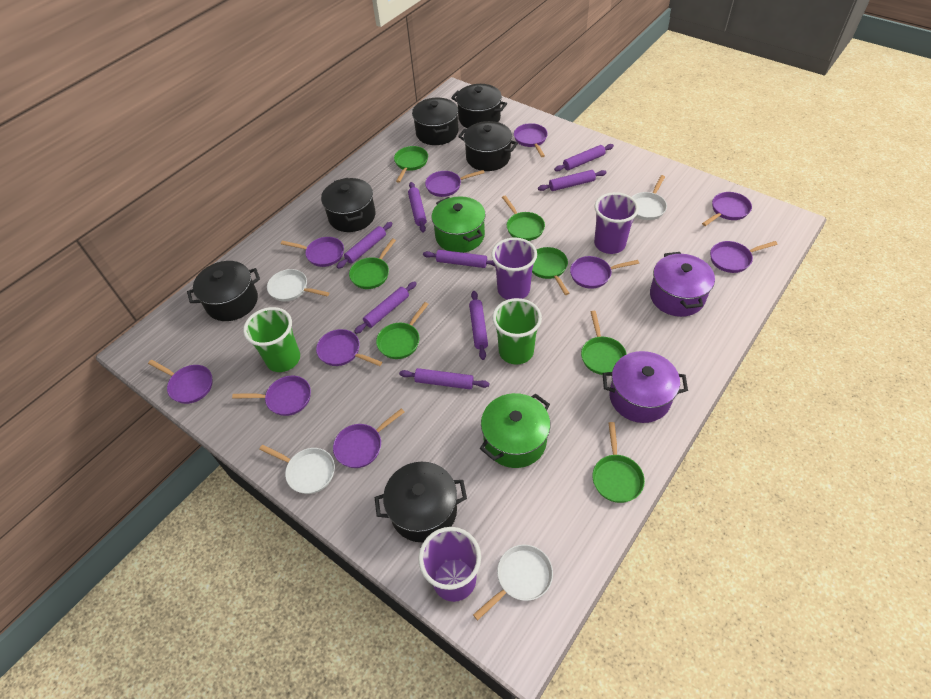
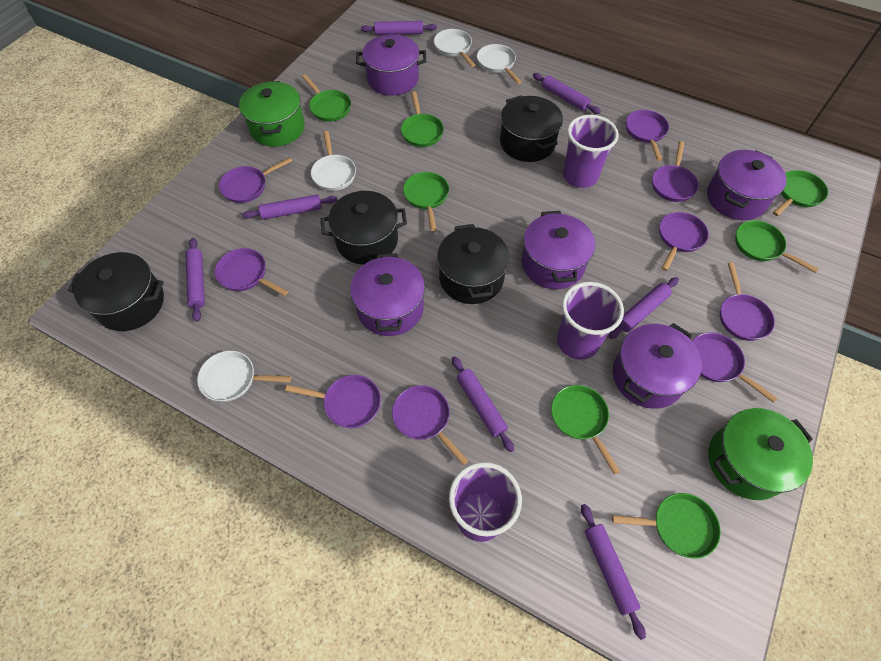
black pot: [187,261,260,321] [321,178,376,232] [375,462,467,542] [412,98,458,145] [451,84,507,129] [458,121,518,171] = 6 -> [68,252,164,331] [321,191,407,265] [437,224,510,304] [500,95,563,162] = 4
green cup: [243,307,300,372] [492,298,542,365] = 2 -> none = 0
purple pan: [148,360,213,404] [232,376,311,416] [281,237,344,267] [316,329,382,366] [333,408,404,468] [425,170,485,197] [514,123,548,157] [570,256,639,289] [702,192,752,226] [710,241,778,273] = 10 -> [215,248,288,296] [219,157,292,203] [285,375,381,428] [392,385,469,465] [626,110,669,161] [652,141,699,202] [659,212,709,271] [692,332,777,403] [720,262,775,341] = 9
purple pot: [603,351,688,423] [650,252,715,317] = 2 -> [350,253,425,336] [356,34,426,96] [521,211,595,289] [613,323,702,409] [707,150,787,220] = 5
purple rolling pin: [337,222,392,269] [354,282,417,334] [399,368,489,389] [408,182,427,232] [423,250,495,268] [469,291,488,360] [538,170,607,191] [554,144,614,172] = 8 -> [185,238,205,322] [242,195,337,220] [361,21,437,35] [452,356,514,452] [533,73,601,114] [581,504,646,640] [609,277,679,339] = 7

